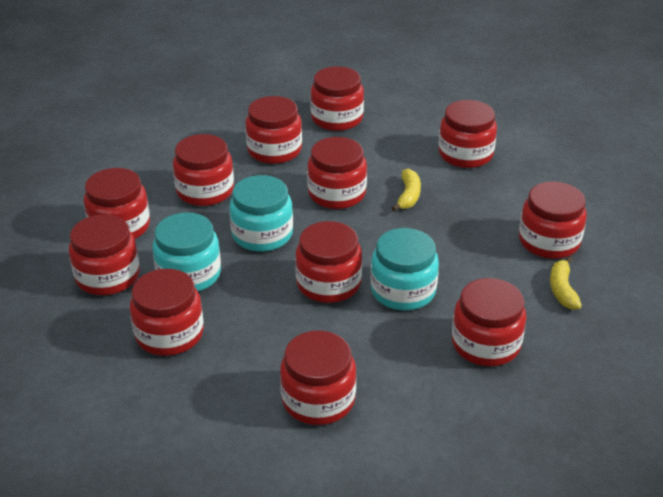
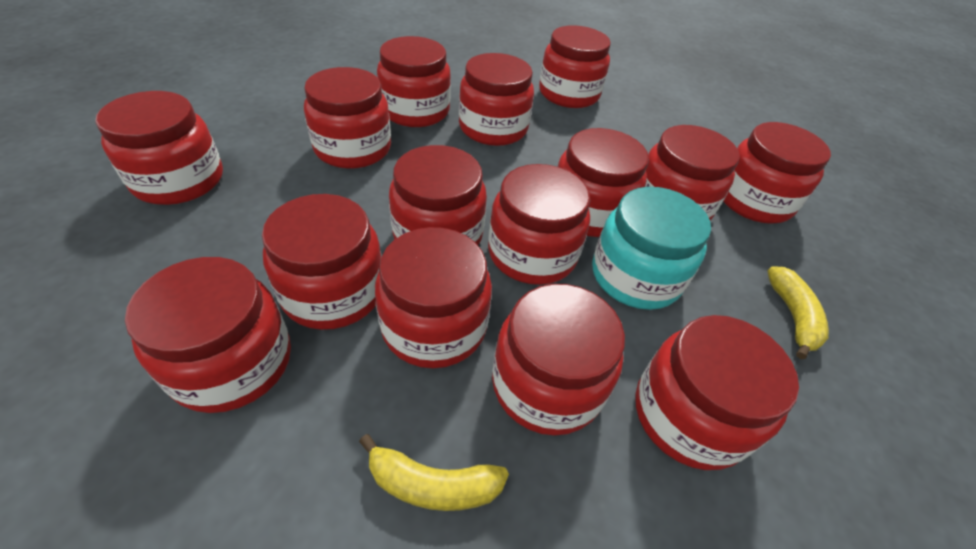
red jar: [69,214,140,295] [84,168,150,239] [130,269,204,356] [173,134,234,206] [245,96,302,164] [280,330,356,425] [295,221,362,303] [307,137,367,209] [310,66,364,131] [439,100,497,168] [452,278,526,366] [519,181,587,259] = 12 -> [95,91,223,205] [125,257,291,413] [262,194,382,330] [304,67,391,169] [375,227,492,368] [377,36,451,127] [389,145,487,245] [459,53,534,146] [488,164,591,285] [492,284,625,436] [539,25,611,108] [558,128,649,237] [635,315,799,470] [645,125,740,221] [724,122,831,224] = 15
turquoise jar: [153,213,221,291] [229,175,293,252] [371,228,439,310] = 3 -> [592,187,711,310] = 1

